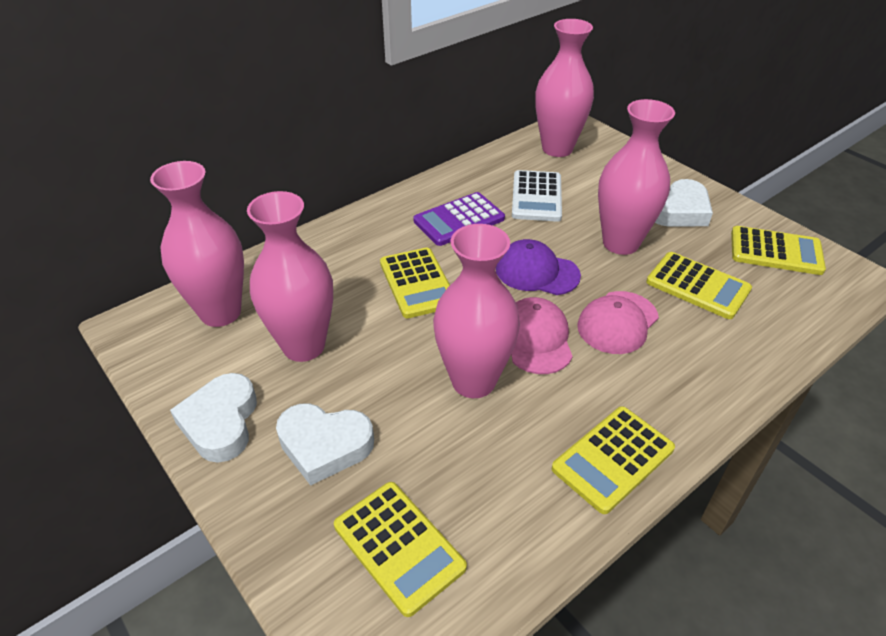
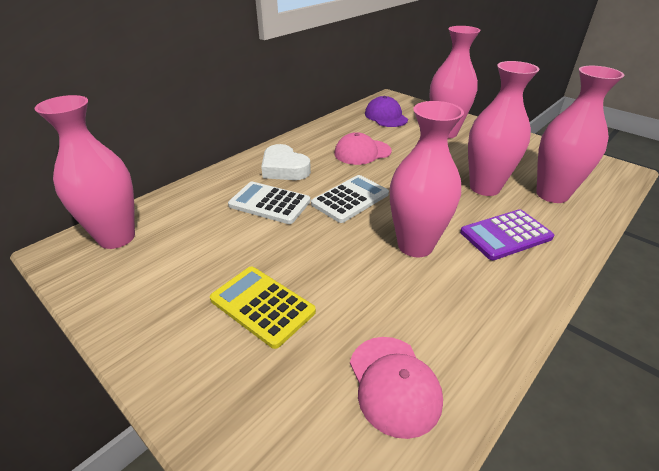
white calculator: [512,170,562,222] = 1 -> [228,182,311,224] [311,175,389,223] = 2
white heart: [170,373,257,463] [276,403,374,486] [655,179,713,227] = 3 -> [261,144,311,180] = 1
yellow calculator: [334,482,467,617] [380,248,450,318] [552,406,675,514] [646,252,752,319] [731,226,826,275] = 5 -> [210,267,316,349] = 1

